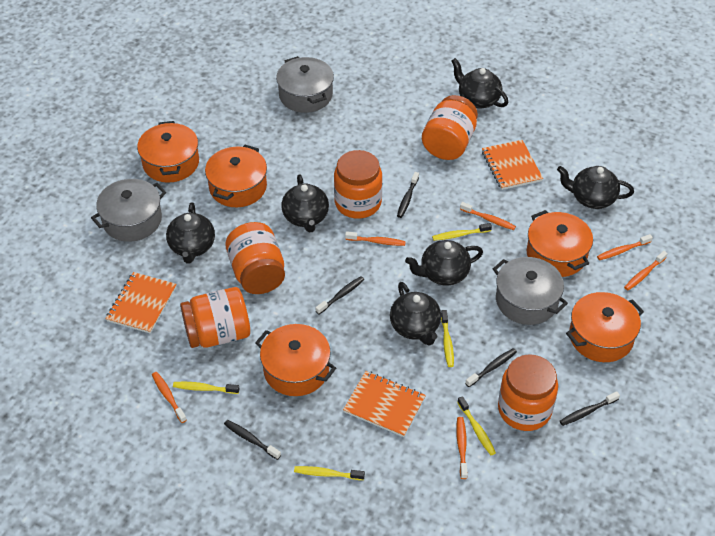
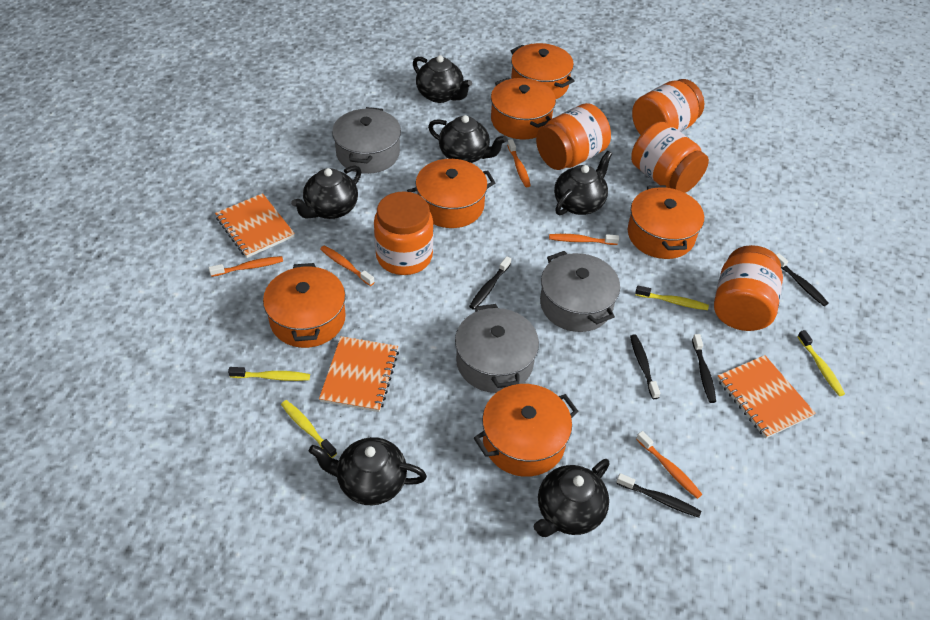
orange pot: [137,121,199,183] [205,145,267,207] [255,324,336,396] [527,210,593,277] [566,292,644,362] = 5 -> [263,263,346,348] [407,159,495,228] [474,384,578,477] [491,78,556,139] [511,43,575,99] [628,185,704,259] = 6
orange toothbrush: [152,372,187,423] [345,231,406,246] [456,417,468,479] [460,202,516,230] [597,234,653,260] [624,251,668,291] = 6 -> [209,256,283,277] [320,245,374,286] [507,139,531,187] [549,234,619,245] [636,431,702,499] = 5
yellow toothbrush: [173,382,239,394] [294,466,365,480] [432,223,492,241] [441,310,454,367] [457,396,496,455] = 5 -> [228,367,310,381] [281,400,337,458] [635,286,709,310] [797,330,845,396] = 4

